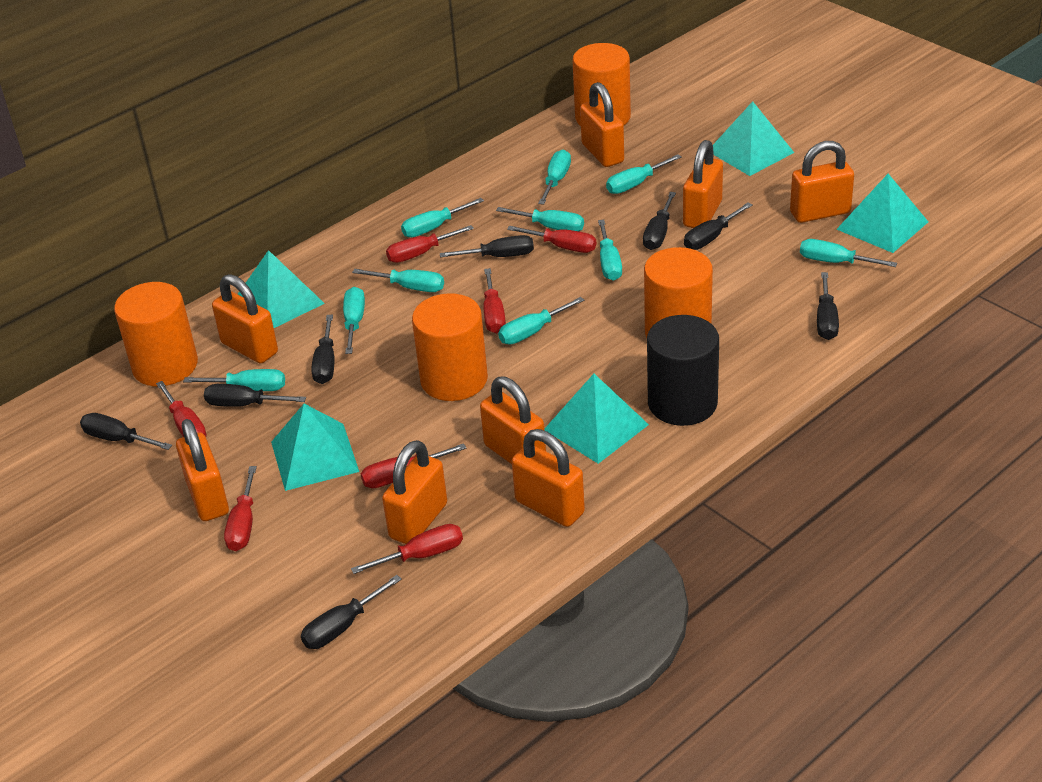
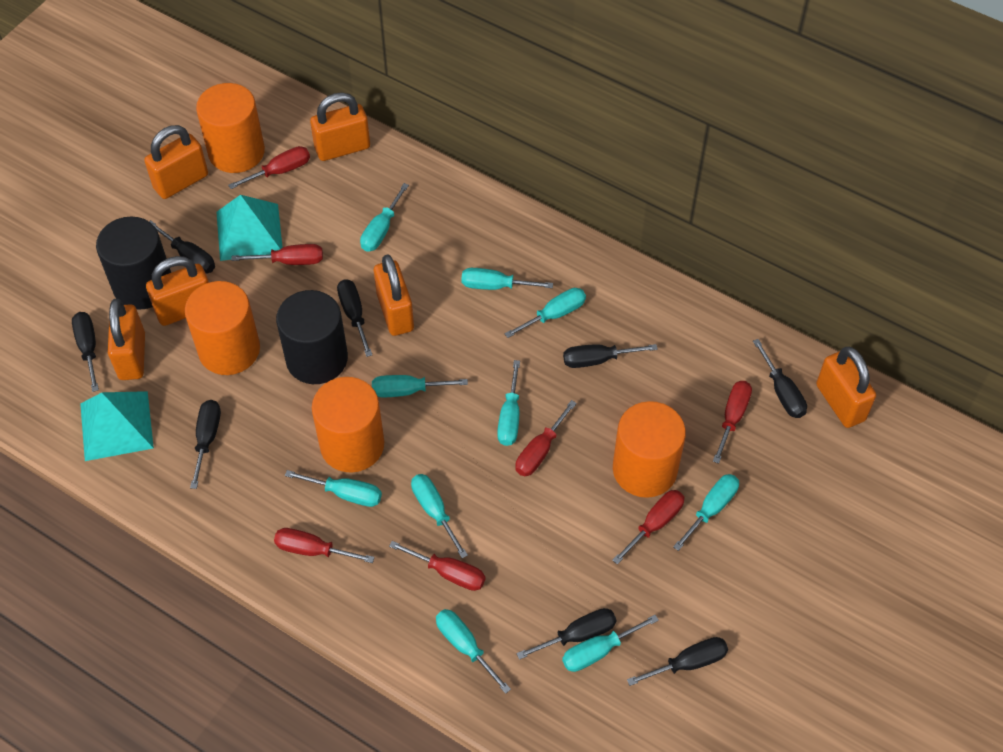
black cylinder: [647,315,719,426] = 1 -> [96,217,171,310] [276,290,348,384] = 2
orange padlock: [176,419,229,521] [212,274,278,363] [382,440,447,544] [480,376,546,464] [512,429,585,527] [580,82,624,167] [683,140,723,228] [790,141,854,223] = 8 -> [108,299,145,380] [144,125,208,199] [146,256,209,326] [310,92,370,161] [374,254,414,336] [816,347,876,428] = 6
turquoise pyramid: [238,250,325,328] [271,404,359,491] [545,374,649,464] [713,101,794,176] [837,174,928,253] = 5 -> [80,391,154,461] [216,195,283,261] = 2

